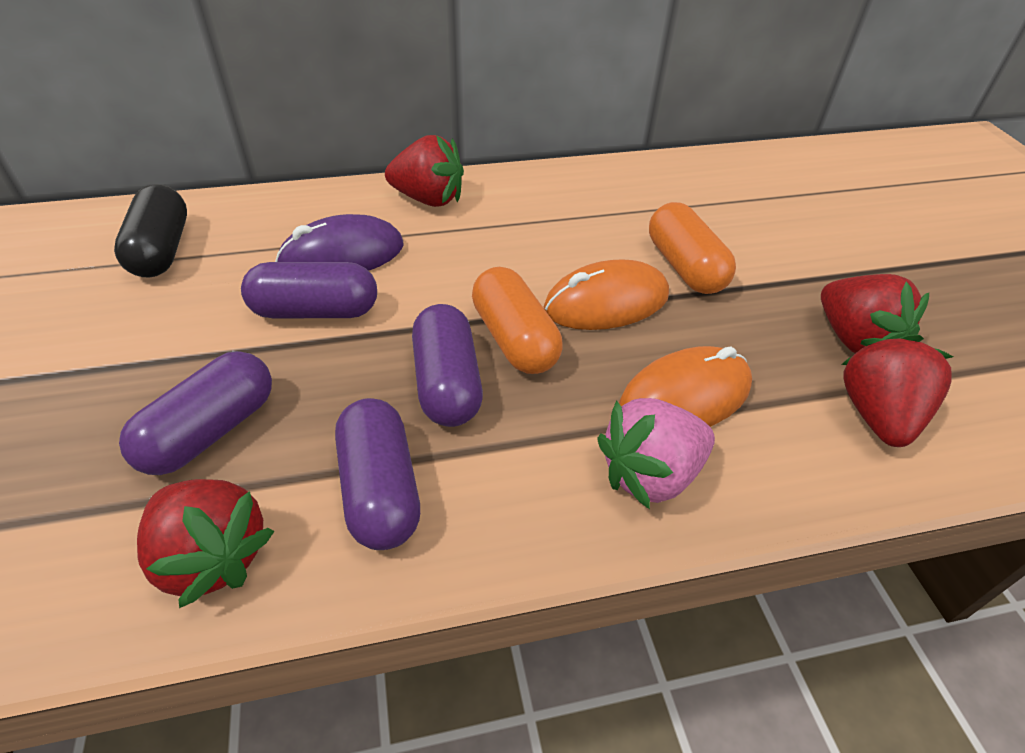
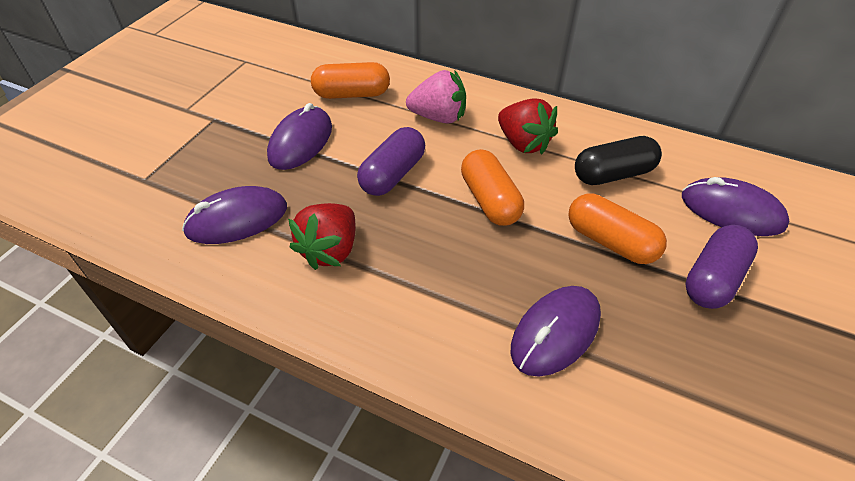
orange capsule: [472,267,563,374] [649,202,736,294] = 2 -> [311,62,390,99] [461,149,524,226] [568,194,667,264] = 3
orange mouse: [544,259,669,330] [619,346,752,427] = 2 -> none = 0
purple capsule: [119,351,272,475] [241,262,377,318] [335,398,420,550] [412,304,483,427] = 4 -> [357,127,425,196] [685,225,758,309] = 2
purple mouse: [275,214,404,271] = 1 -> [182,186,287,244] [267,103,332,170] [511,286,601,377] [682,177,789,236] = 4
red strawberry: [137,479,274,608] [385,135,464,207] [821,274,929,353] [841,334,954,447] = 4 -> [288,203,356,270] [498,98,558,155] = 2

